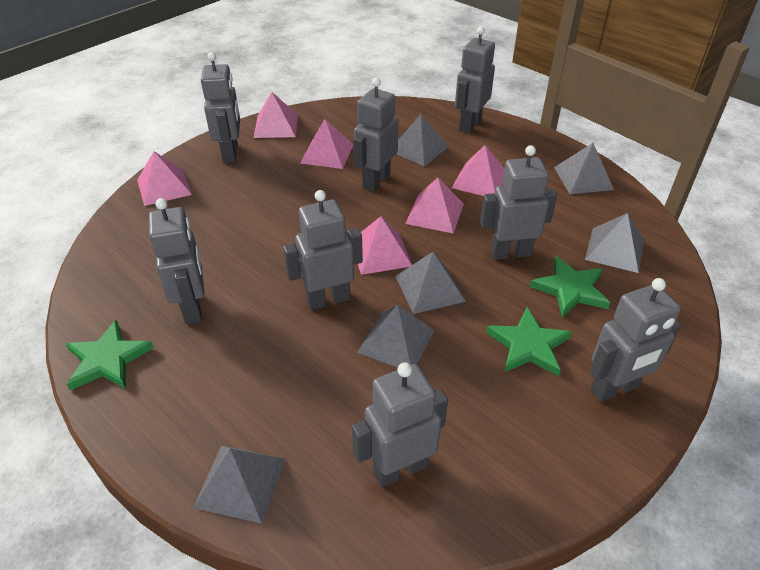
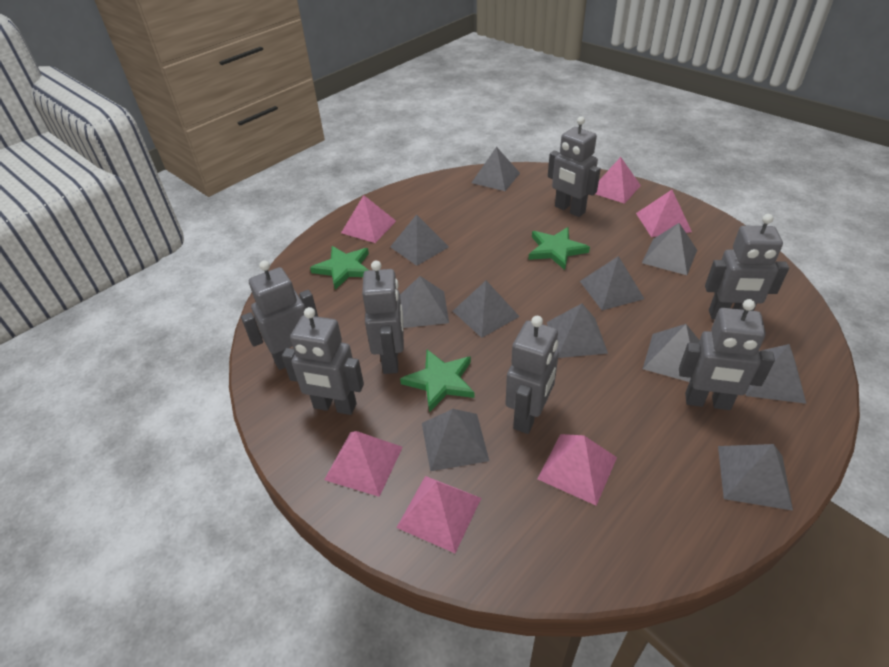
grey pyramid: [193,446,285,524] [357,304,435,368] [395,252,466,314] [397,114,449,166] [554,143,614,194] [585,213,644,273] = 6 -> [390,214,449,266] [400,276,449,328] [422,409,489,471] [453,281,520,338] [471,147,520,191] [547,304,608,358] [580,256,644,310] [642,223,697,275] [643,324,699,382] [718,444,793,511] [746,344,806,404] = 11
grey robot: [149,198,205,324] [201,52,240,163] [283,190,363,310] [352,362,448,487] [353,78,398,192] [455,26,495,133] [480,145,557,260] [590,278,681,402] = 8 -> [241,260,318,370] [282,307,364,415] [362,261,404,374] [505,316,559,434] [548,116,601,217] [679,299,775,410] [705,214,789,319] = 7

